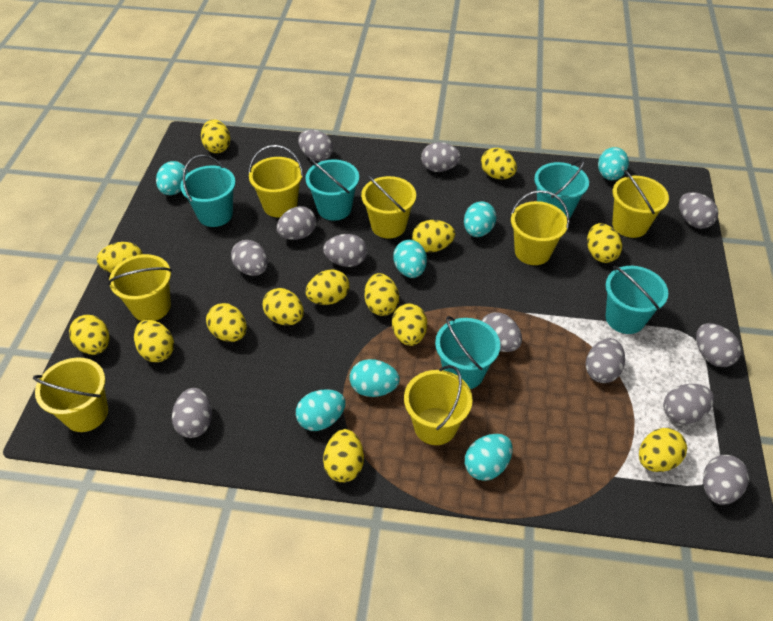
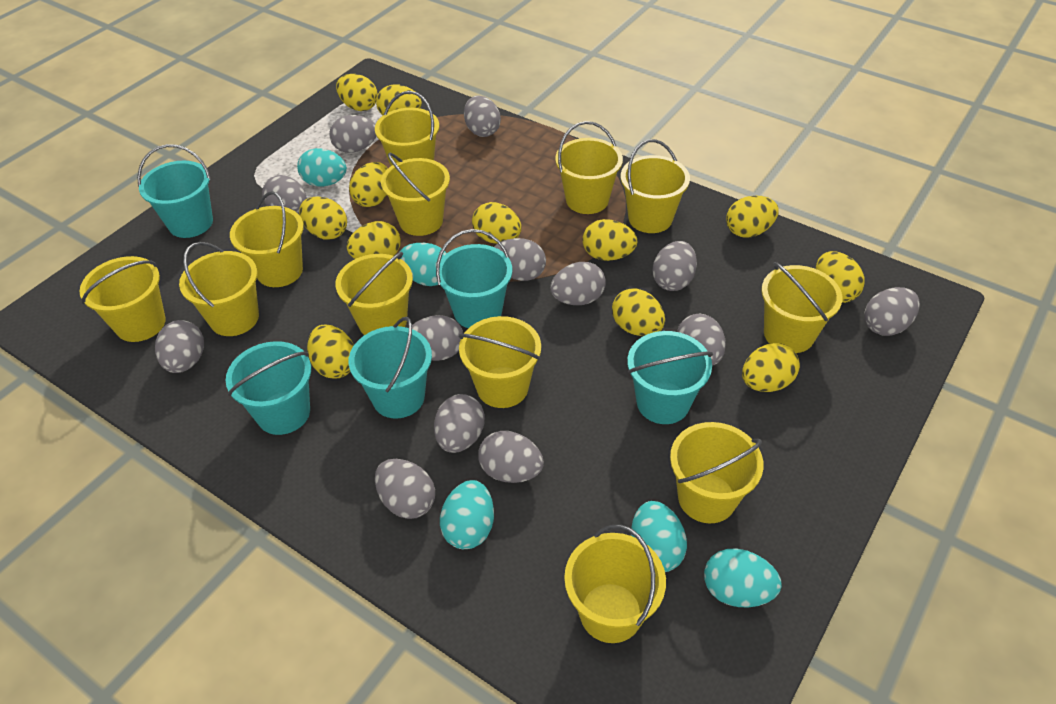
grey egg: [172,388,212,438] [231,240,268,276] [277,206,316,240] [298,130,333,161] [323,234,367,267] [421,142,461,172] [481,312,522,352] [586,338,625,383] [663,384,714,424] [679,192,718,229] [696,323,741,367] [703,455,749,505] = 12 -> [155,320,204,373] [262,175,307,214] [329,115,377,153] [375,459,435,519] [412,315,463,361] [434,394,485,453] [464,95,501,137] [478,431,544,483] [495,238,546,281] [550,262,606,305] [652,241,697,291] [677,314,726,366] [864,287,920,336] = 13
turquoise egg: [156,161,188,195] [296,389,346,431] [350,359,400,397] [393,240,427,278] [464,201,496,237] [465,434,513,481] [598,147,629,180] = 7 -> [297,148,347,187] [400,243,447,286] [440,480,494,549] [631,501,687,572] [704,549,782,607] = 5
yellow bucket: [33,357,108,432] [108,254,172,321] [248,145,303,217] [361,175,416,239] [404,365,473,445] [511,190,570,265] [612,170,669,238] = 7 -> [79,256,166,342] [179,242,259,336] [230,191,304,287] [335,252,413,335] [375,91,439,166] [381,153,450,236] [459,316,541,408] [555,121,623,214] [564,525,666,643] [621,139,690,233] [670,422,764,523] [761,262,842,353] = 12
yellow egg: [69,315,109,355] [97,242,143,273] [134,320,174,362] [201,119,230,153] [206,303,247,342] [262,288,304,325] [306,269,349,305] [323,429,364,483] [364,273,399,316] [392,304,427,346] [412,220,455,253] [481,148,517,179] [587,223,622,263] [639,428,687,472] = 14 -> [299,196,347,240] [307,325,354,379] [336,74,378,111] [347,221,401,259] [349,162,388,207] [376,84,422,115] [472,202,522,244] [583,219,637,261] [612,288,665,336] [726,196,779,238] [742,343,800,392] [816,251,865,303] = 12

